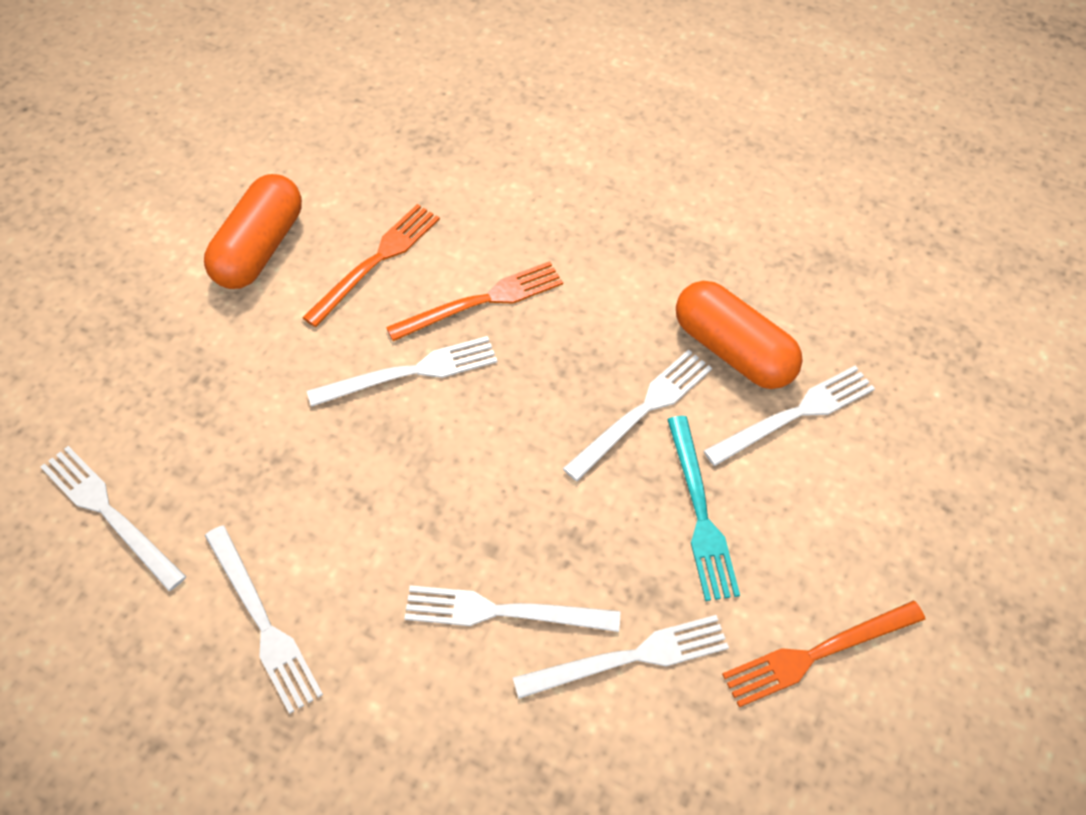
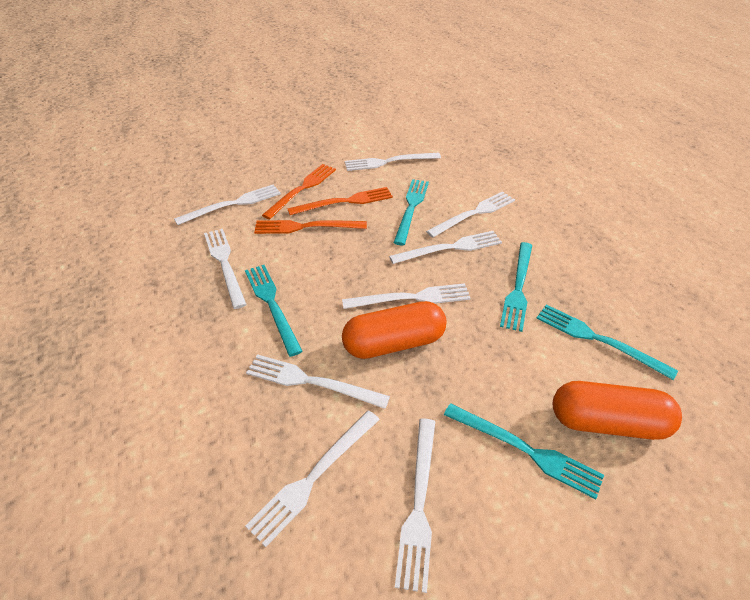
turquoise fork: [667,416,740,601] = 1 -> [245,265,303,357] [393,179,429,245] [444,403,604,499] [500,242,532,332] [536,304,678,380] = 5
white fork: [40,446,186,591] [205,526,323,714] [307,336,497,407] [404,585,620,632] [513,615,729,699] [563,349,712,481] [704,366,875,466] = 7 -> [174,184,281,225] [204,229,247,309] [245,410,380,547] [246,354,390,409] [342,283,471,309] [345,153,441,171] [389,231,502,264] [395,419,435,593] [426,191,515,237] = 9

